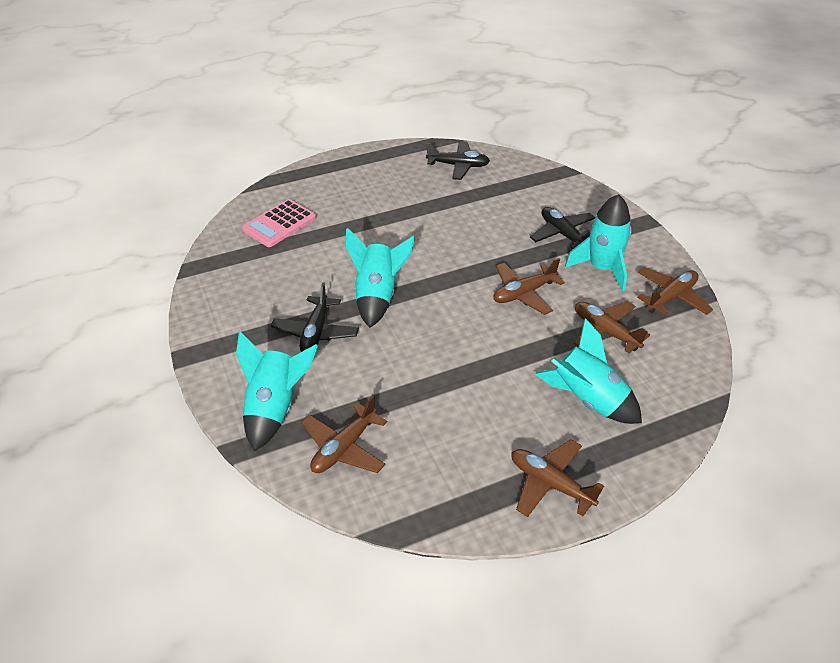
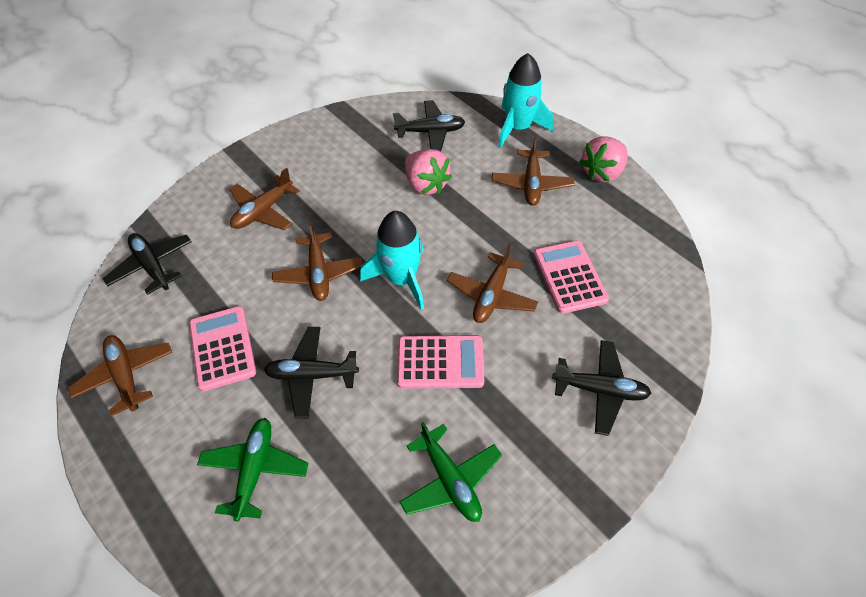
black plane: [271,282,359,352] [426,141,490,180] [530,207,595,249] = 3 -> [103,233,192,295] [264,327,359,418] [393,100,465,152] [552,340,651,436] = 4
green plane: none = 0 -> [197,418,309,522] [399,422,502,522] = 2
pink calculator: [242,199,316,247] = 1 -> [189,306,256,391] [397,335,484,388] [533,240,609,314] = 3
pink strawberry: none = 0 -> [405,149,452,195] [579,136,628,182] = 2
turquoise rocket: [236,331,318,451] [346,228,415,328] [535,318,642,424] [565,194,632,291] = 4 -> [360,211,424,310] [498,53,553,148] = 2

